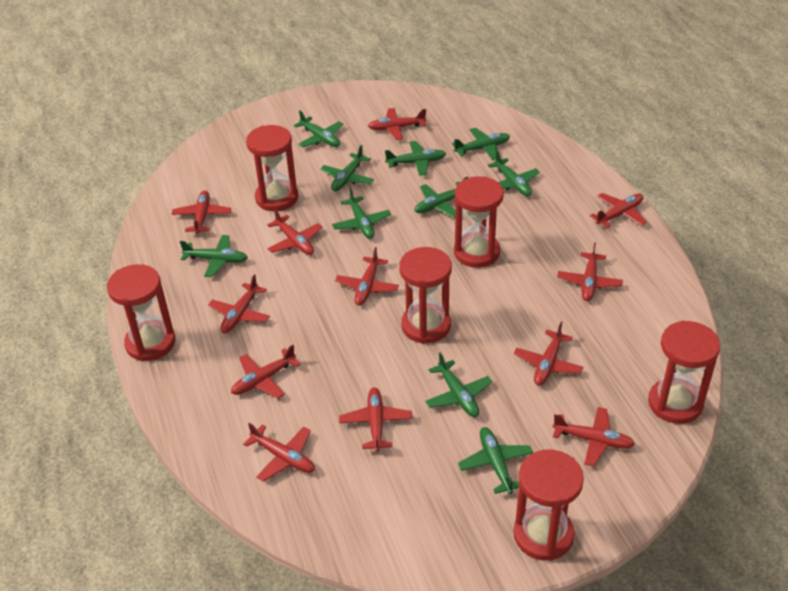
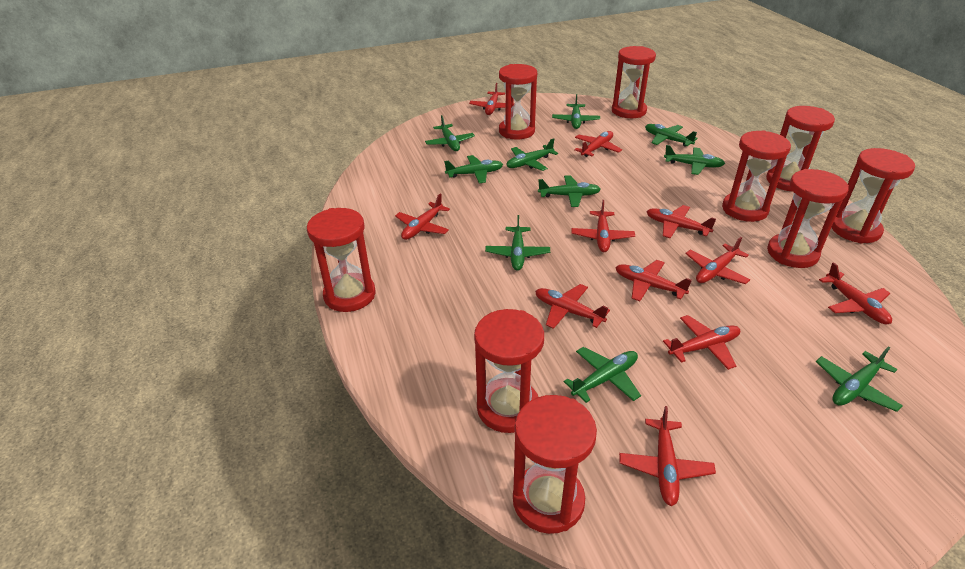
red hourglass: [107,264,175,361] [246,125,298,211] [399,247,452,344] [454,176,504,268] [514,450,584,561] [648,321,720,424] = 6 -> [307,208,376,312] [474,309,544,433] [499,64,537,140] [513,395,597,534] [612,46,656,118] [722,130,791,222] [766,106,835,192] [767,169,849,268] [831,148,915,244] = 9
red plane: [172,190,231,234] [208,274,270,333] [231,345,301,399] [243,423,315,482] [267,209,323,255] [335,247,399,306] [339,387,412,452] [368,108,427,140] [514,322,583,386] [553,407,635,467] [557,242,623,301] [590,193,647,228] = 12 -> [395,194,450,240] [469,83,514,115] [535,284,610,329] [571,200,635,252] [574,131,622,157] [615,260,692,301] [619,406,716,506] [646,205,716,238] [663,315,740,370] [685,237,750,284] [819,262,892,325] = 11

